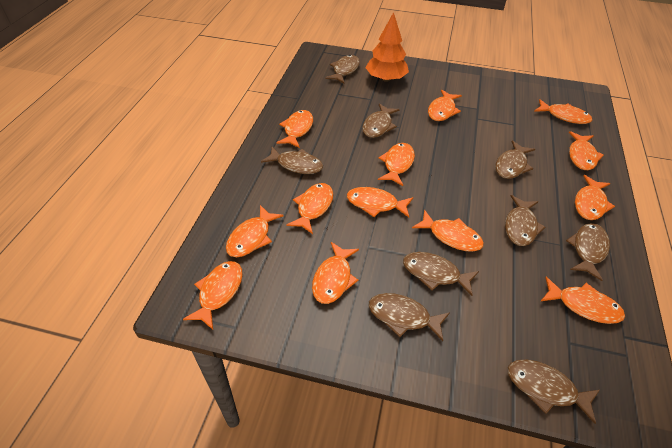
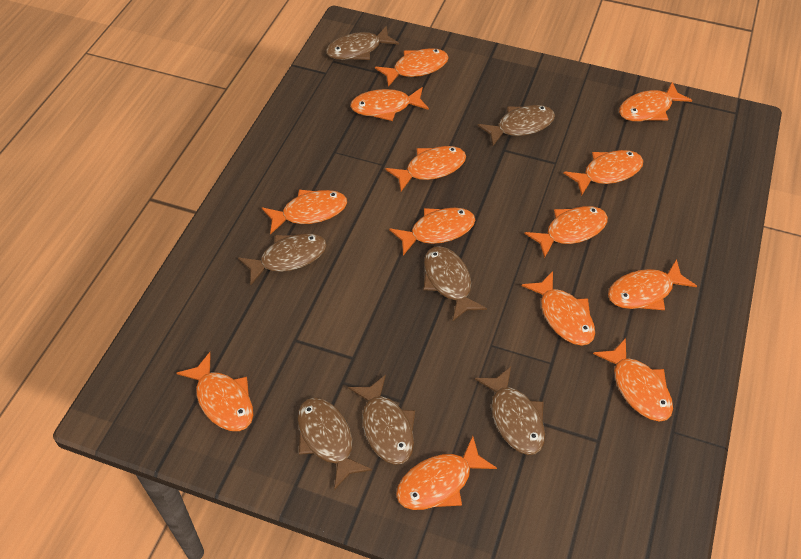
brown fish: [261,147,323,174] [325,55,360,83] [362,104,400,138] [369,293,450,341] [403,252,479,296] [495,140,535,179] [505,195,545,246] [508,360,600,424] [566,223,610,281] = 9 -> [238,233,327,285] [297,398,372,490] [326,26,399,60] [348,375,415,465] [423,246,487,322] [475,367,545,455] [478,105,555,146] = 7
orange tree: [365,12,409,82] = 1 -> none = 0

